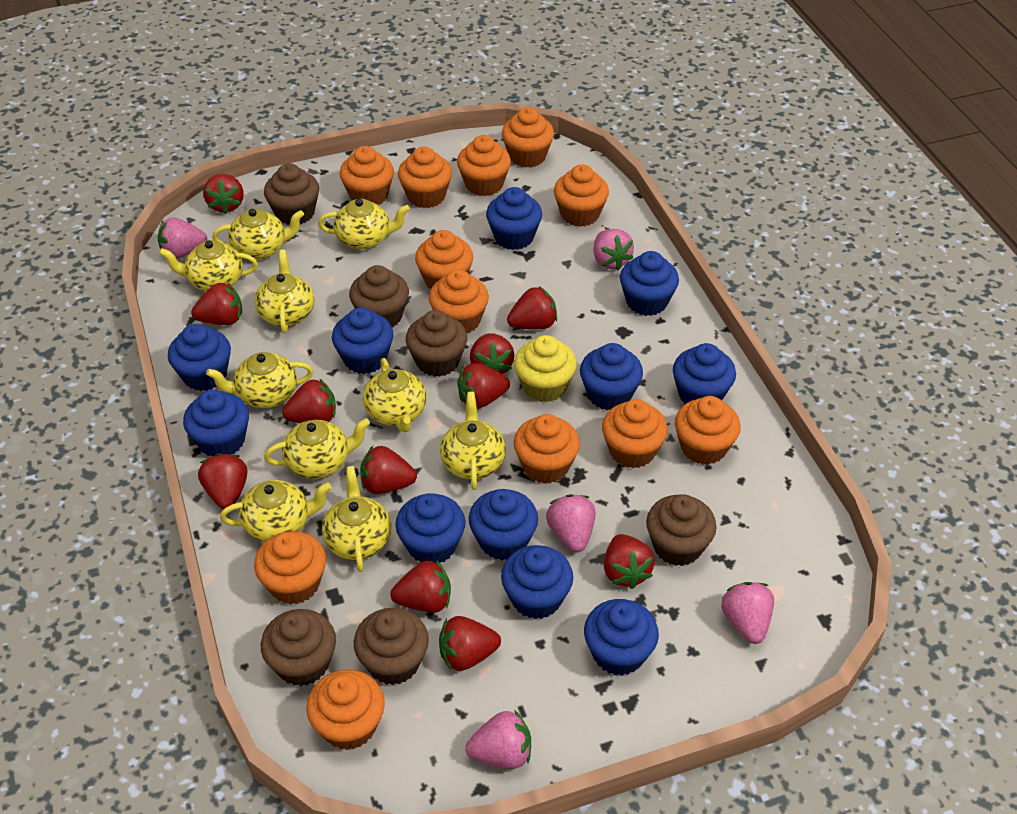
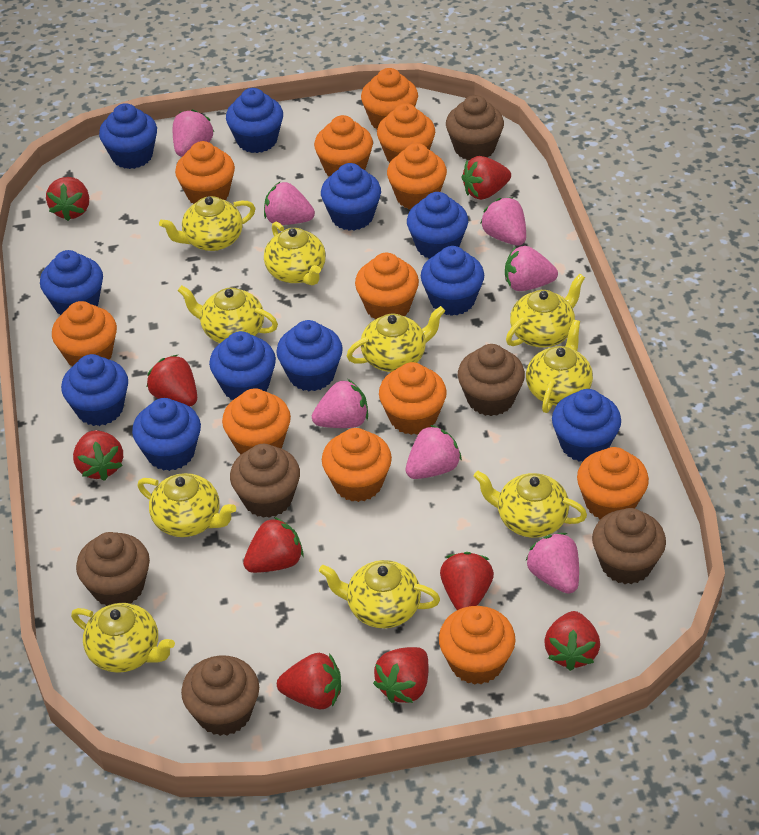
pink strawberry: [158,218,207,259] [465,710,531,769] [546,494,596,552] [594,229,634,270] [721,582,774,644] = 5 -> [173,109,214,157] [264,182,315,225] [312,379,368,428] [406,425,462,479] [480,197,526,246] [505,246,558,291] [526,533,579,594] = 7
red strawberry: [191,283,242,325] [198,453,247,509] [203,174,244,214] [282,378,336,423] [360,446,417,494] [390,560,451,613] [439,616,501,671] [457,363,510,409] [470,333,515,374] [507,286,557,329] [604,534,655,589] = 11 -> [46,177,89,221] [73,430,123,481] [147,355,197,407] [243,517,304,573] [277,653,341,709] [373,647,428,703] [440,552,494,610] [461,156,511,200] [544,611,600,671] = 9
yellow cupcake: [514,335,577,403] = 1 -> none = 0

